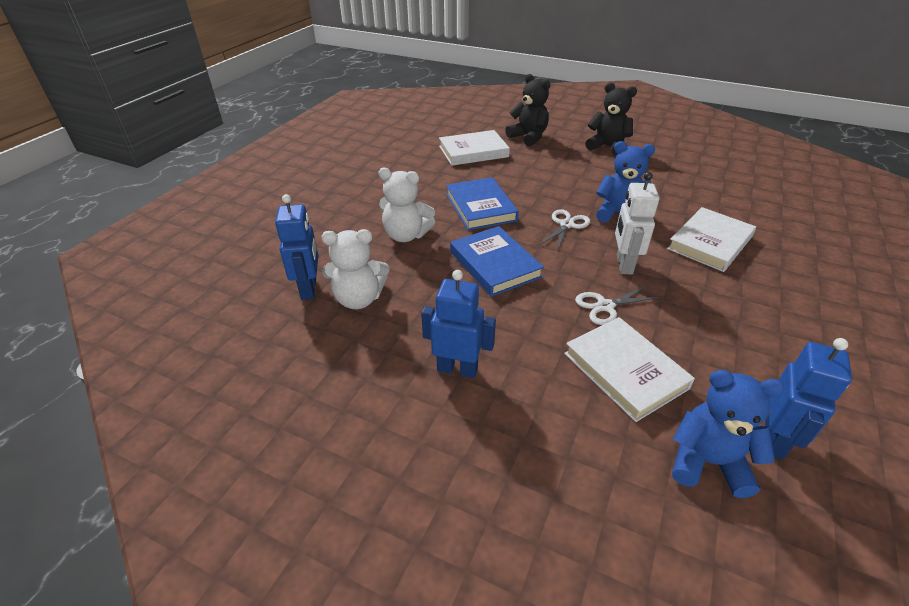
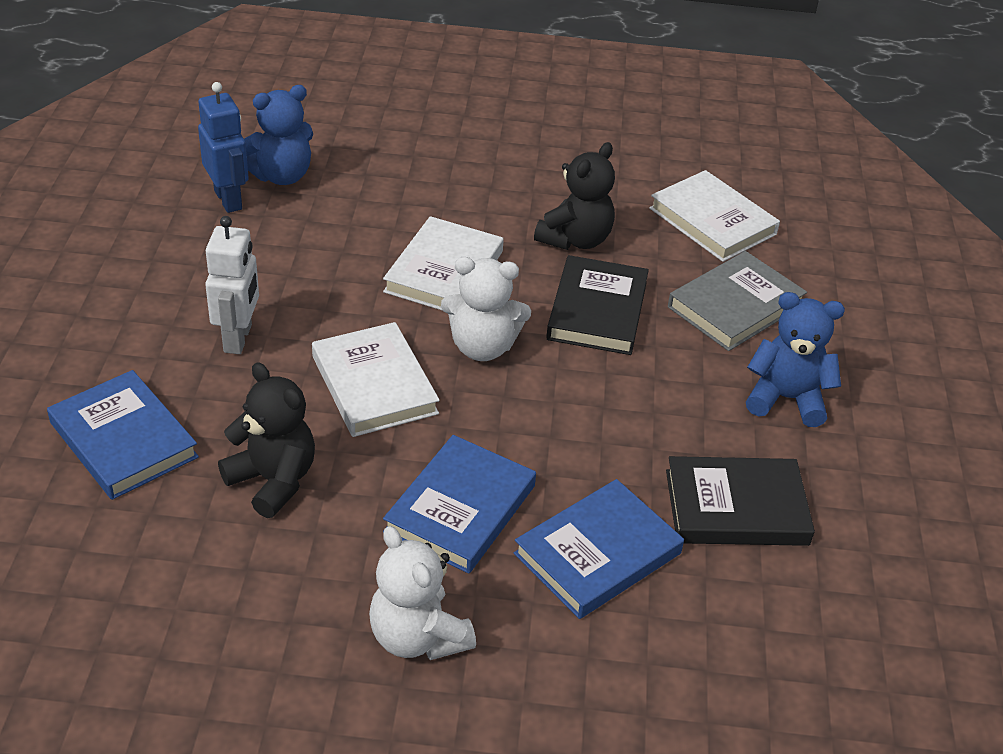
black book: none = 0 -> [546,255,649,355] [666,456,815,546] = 2
blue book: [446,177,519,230] [450,226,544,297] = 2 -> [47,370,199,500] [383,435,536,574] [514,479,684,619] = 3
blue robot: [275,194,319,300] [421,270,496,378] [765,338,852,459] = 3 -> [198,82,249,213] = 1
grey book: none = 0 -> [668,251,807,351] = 1
white scissors: [540,209,590,250] [575,285,661,325] = 2 -> none = 0

